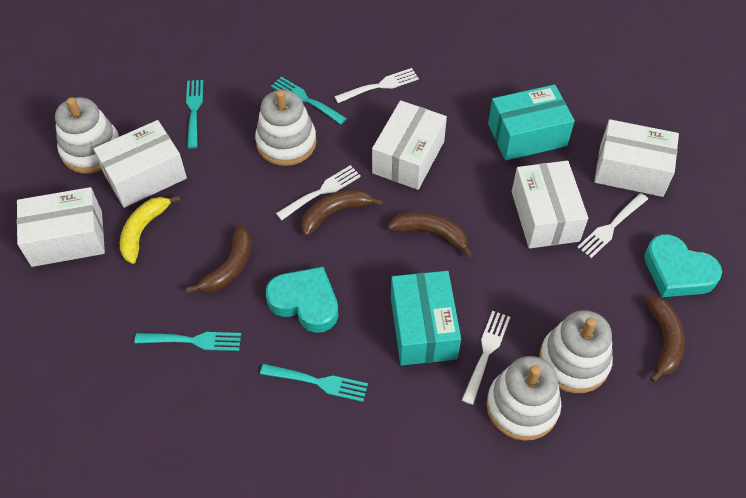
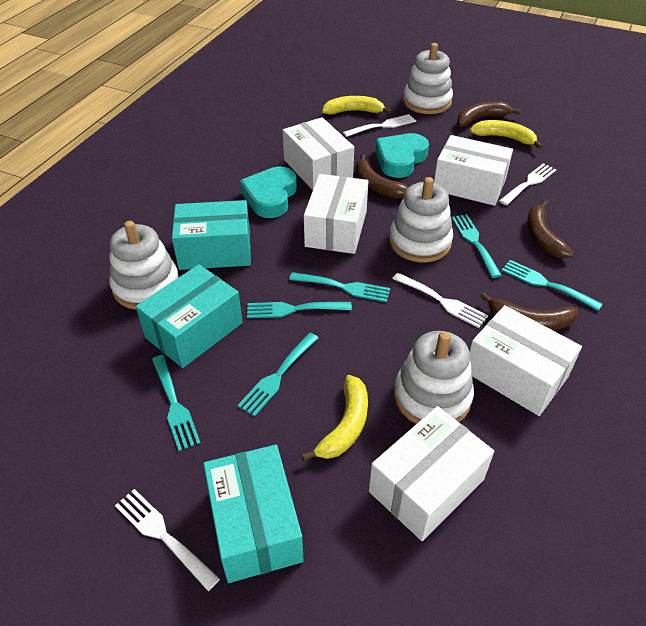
turquoise box: [391,271,461,365] [488,84,575,161] = 2 -> [136,264,243,368] [172,200,251,270] [203,445,304,583] = 3
turquoise fork: [134,332,241,351] [186,80,203,149] [260,364,368,402] [271,77,347,124] = 4 -> [152,355,200,451] [238,333,318,416] [247,302,352,318] [289,272,390,302] [452,214,502,278] [502,260,603,311] = 6
yellow banana: [120,195,180,264] = 1 -> [301,375,368,461] [322,96,391,115] [470,120,542,149] = 3

